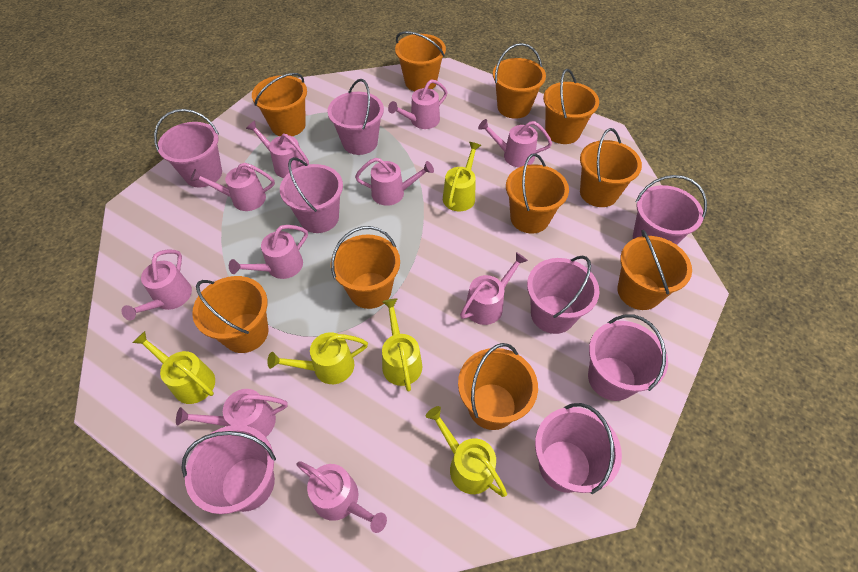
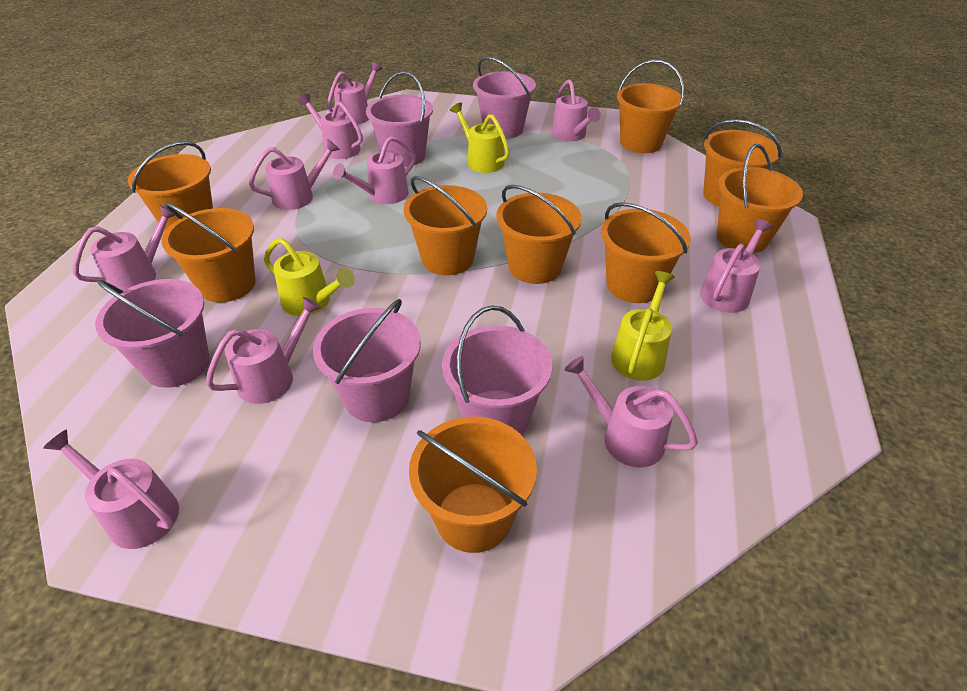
orange bucket: [192,276,268,353] [252,73,307,136] [331,226,400,309] [395,31,446,91] [458,343,538,430] [493,43,546,119] [506,154,569,234] [543,69,599,144] [580,128,642,207] [617,230,692,310] = 10 -> [128,141,213,232] [161,202,255,303] [403,176,487,275] [409,417,537,553] [497,185,582,284] [601,202,691,303] [617,60,684,153] [703,119,782,206] [717,144,803,253] = 9
pink bucket: [154,109,222,188] [181,425,276,514] [280,157,343,233] [327,79,384,155] [527,256,600,334] [535,403,622,494] [588,315,668,401] [633,175,707,245] = 8 -> [95,279,209,388] [313,299,421,422] [366,71,433,167] [442,305,552,434] [473,57,536,139] = 5
yellow watering can: [132,331,215,404] [267,332,368,384] [382,298,422,392] [426,406,507,497] [443,142,481,211] = 5 -> [264,238,355,316] [450,103,510,173] [611,271,675,381] = 3

